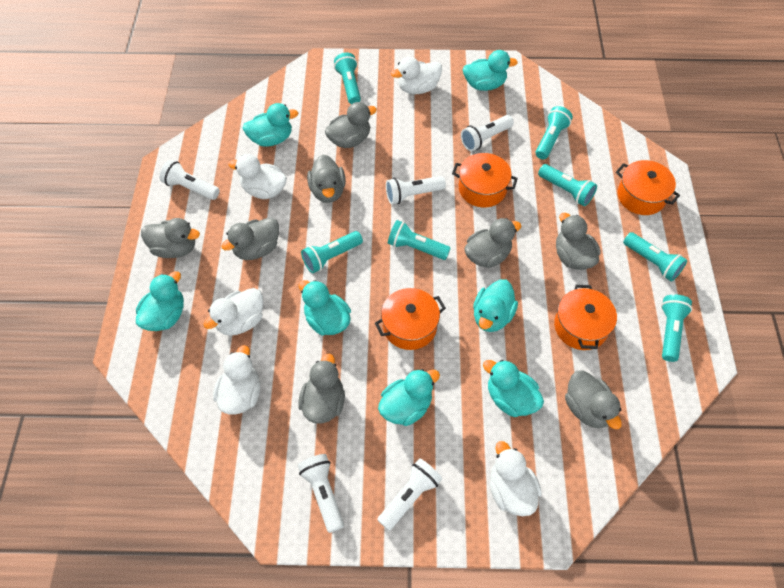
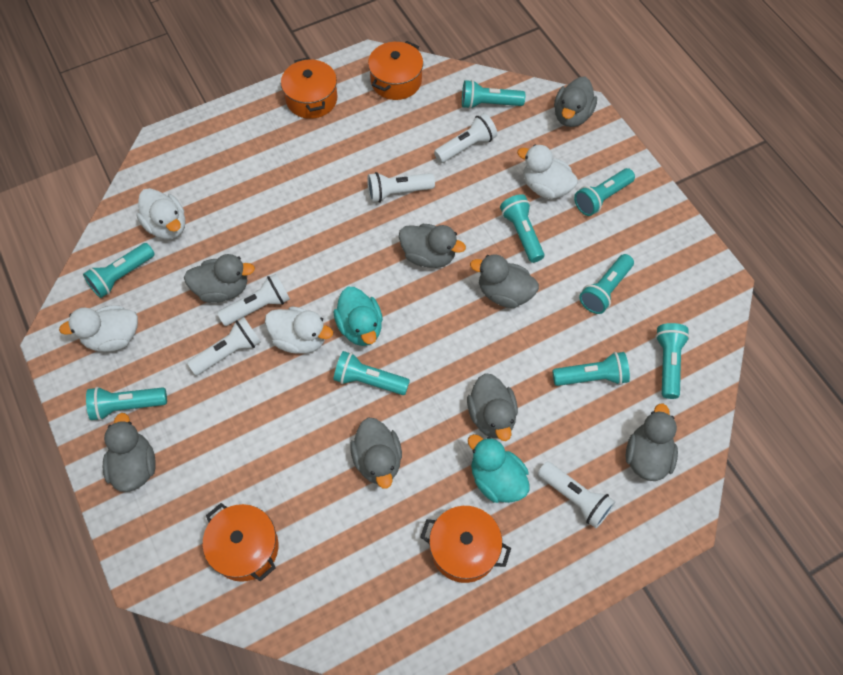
turquoise duck: [136,271,184,331] [242,103,298,147] [298,280,351,335] [378,369,440,426] [463,50,518,91] [473,279,518,332] [483,360,544,417] = 7 -> [334,287,383,346] [468,434,529,503] = 2
turquoise flashlight: [301,231,363,273] [334,52,361,104] [388,220,451,260] [536,106,573,159] [538,164,597,206] [623,232,687,281] [661,294,692,362] = 7 -> [83,243,155,298] [86,387,167,421] [333,351,410,395] [462,80,525,109] [500,194,544,263] [552,352,630,386] [574,168,635,216] [579,254,634,314] [655,323,690,399] = 9
white duck: [203,288,263,336] [213,345,260,415] [229,154,287,199] [391,57,442,94] [490,441,542,516] = 5 -> [59,305,138,352] [136,188,185,239] [265,307,333,354] [517,145,578,199] = 4

